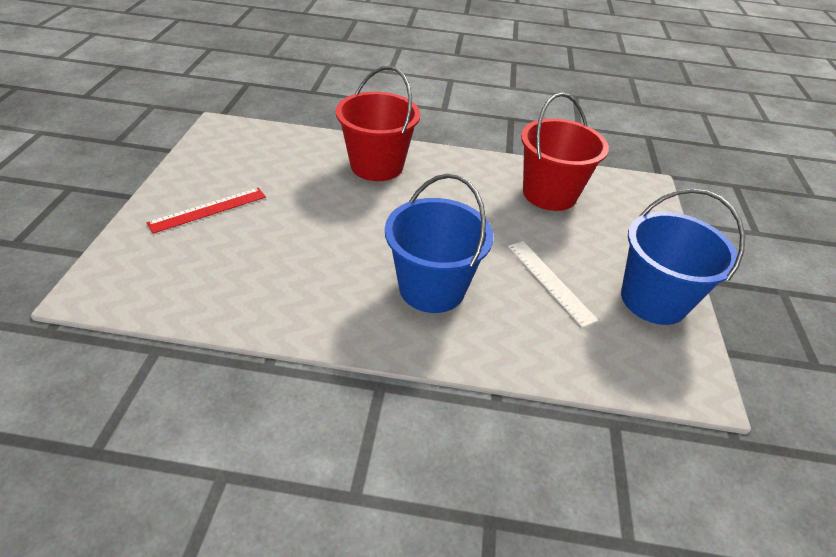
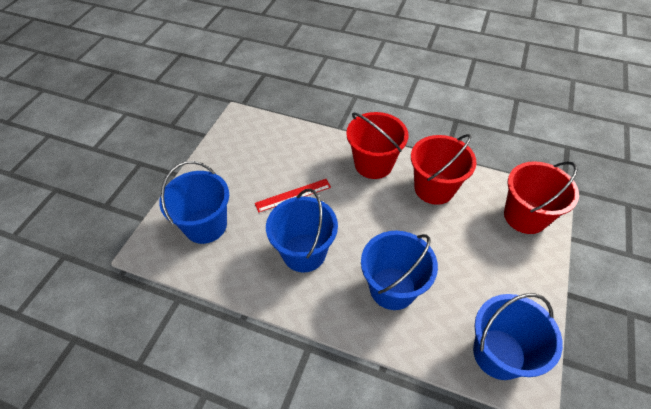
blue bucket: [385,174,493,313] [621,189,745,325] = 2 -> [159,161,229,244] [266,189,338,272] [361,231,438,310] [473,293,563,380] = 4
red bucket: [336,66,420,181] [521,93,609,211] = 2 -> [346,112,408,179] [411,134,477,205] [504,161,579,234] = 3
white ruler: [508,241,598,327] = 1 -> none = 0

